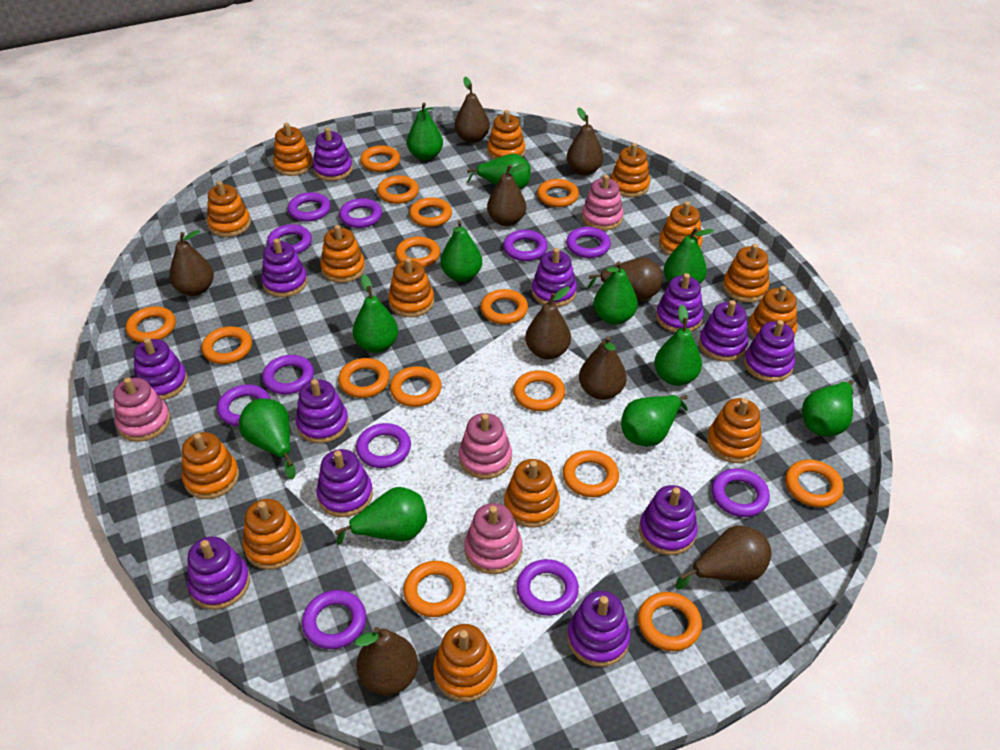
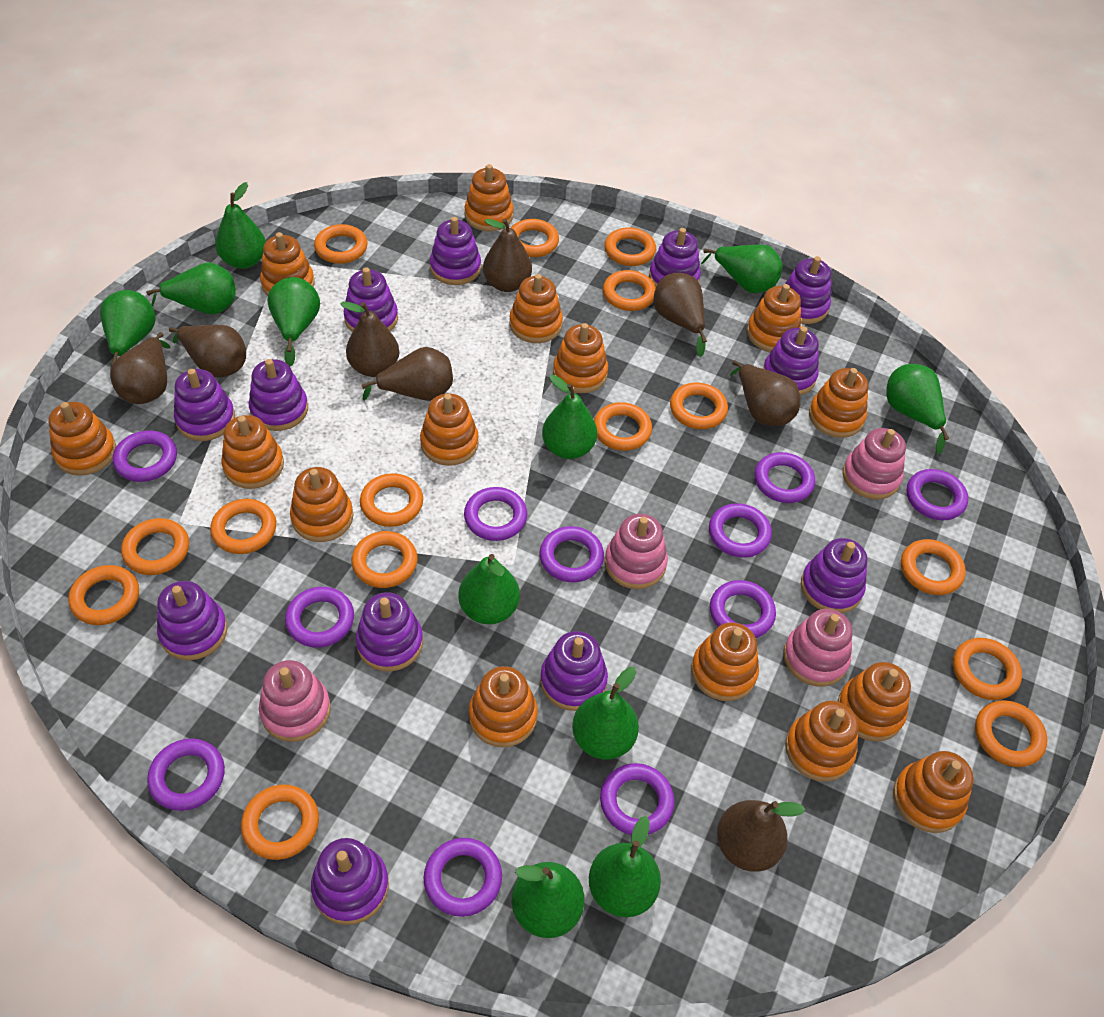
brown pear: [169,230,214,296] [355,627,418,696] [454,77,490,143] [487,163,526,226] [525,287,571,359] [566,107,604,176] [579,336,627,400] [587,257,662,301] [676,525,772,590] = 9 -> [110,332,170,404] [169,325,246,378] [340,301,399,377] [361,347,453,401] [483,219,532,292] [654,273,707,357] [717,800,805,871] [730,360,801,426] = 8
orange stacking toy: [182,432,239,499] [207,181,251,237] [243,499,303,570] [273,123,313,176] [321,225,365,283] [388,258,434,317] [433,624,497,702] [487,110,525,160] [504,459,560,528] [610,143,650,197] [659,201,703,256] [707,398,762,463] [723,244,769,303] [748,286,797,339] = 14 -> [48,402,116,476] [221,415,284,489] [260,232,315,296] [290,467,353,542] [420,393,479,466] [464,164,514,231] [469,666,538,747] [509,274,563,343] [553,323,608,393] [691,622,759,701] [747,284,801,352] [785,701,859,782] [809,368,868,438] [837,662,911,741] [893,751,974,833] = 15

